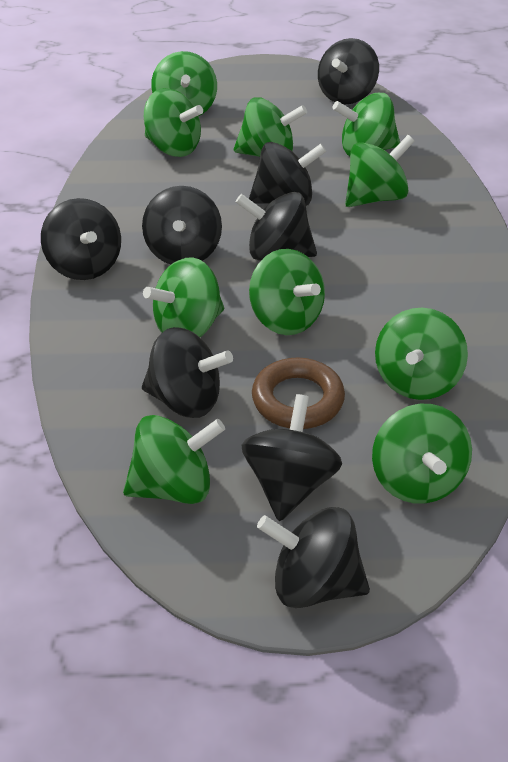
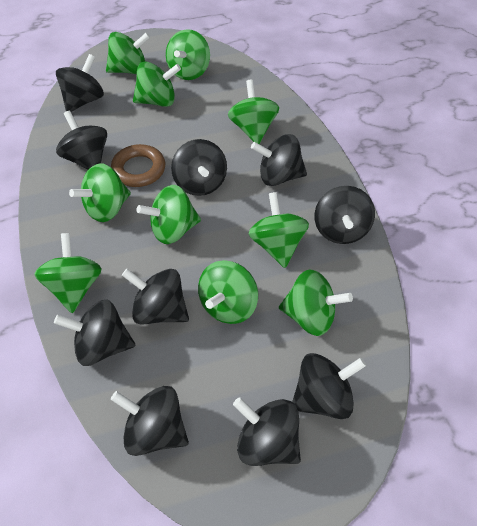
black spinning top: [41,198,121,280] [142,186,222,265] [142,327,233,418] [236,192,317,260] [241,394,342,521] [249,142,326,206] [257,507,370,608] [318,38,379,104] = 8 -> [54,300,136,366] [56,54,104,112] [56,111,107,170] [111,386,189,456] [122,269,189,325] [171,139,227,196] [233,397,301,466] [251,134,307,186] [292,353,366,419] [314,186,375,244] = 10

